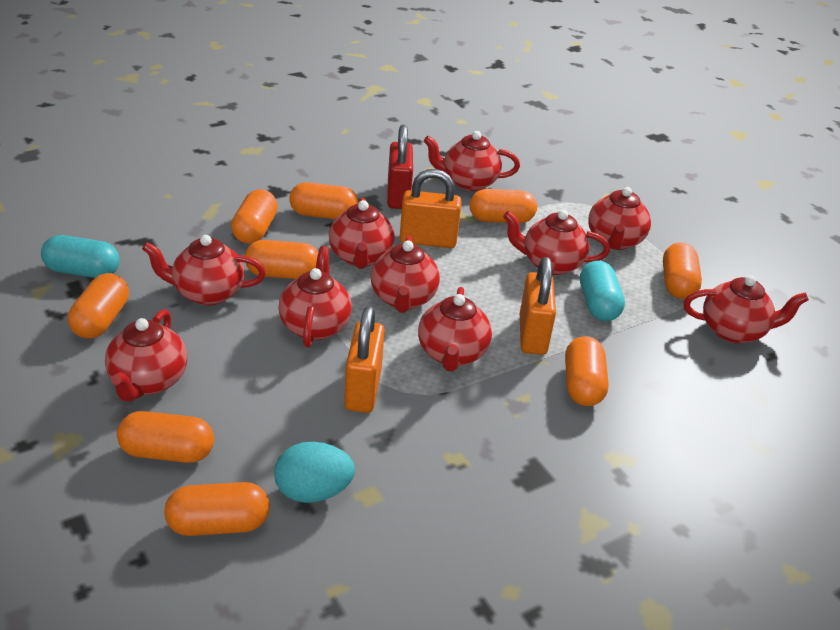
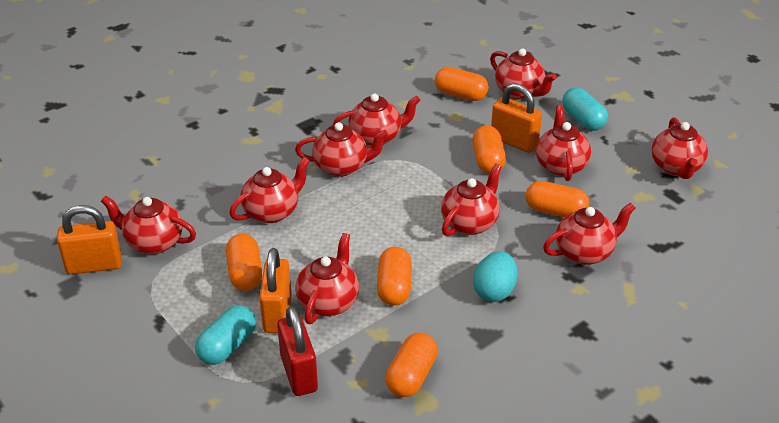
orange capsule: [68,273,129,339] [117,411,214,463] [164,482,270,536] [231,189,278,244] [245,240,318,279] [289,182,359,219] [470,189,537,223] [565,336,609,406] [663,242,702,299] = 9 -> [226,234,262,291] [377,247,412,306] [386,333,438,397] [435,67,489,101] [473,125,506,174] [525,181,590,217] = 6

